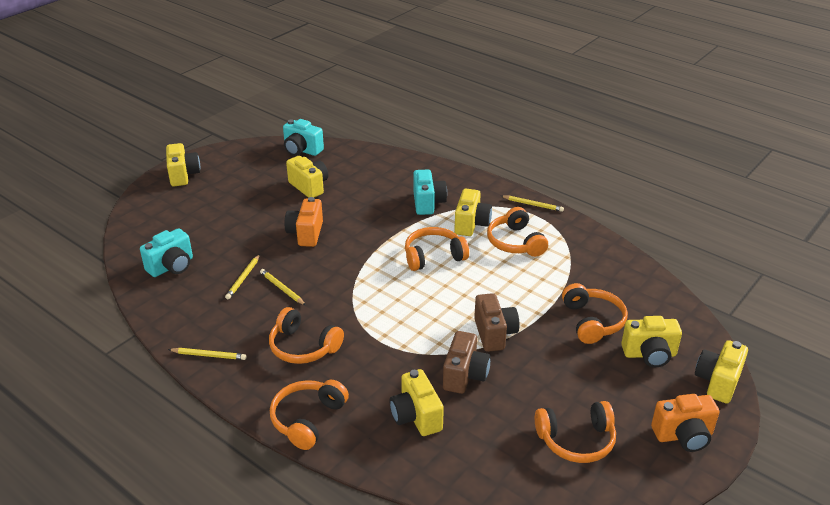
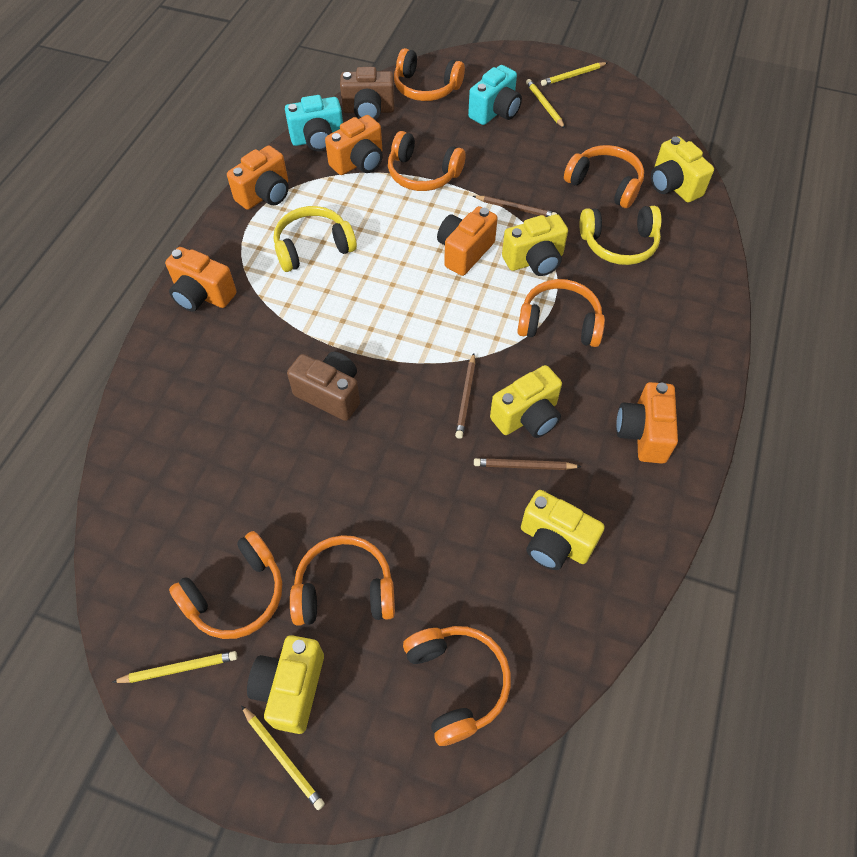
brown pencil: none = 0 -> [455,353,475,439] [473,196,557,217] [474,458,582,470] = 3
orange camera: [285,197,323,247] [651,394,719,452] = 2 -> [165,247,237,312] [227,146,289,210] [325,115,383,175] [437,206,498,276] [616,382,678,464] = 5
orange headphones: [269,307,344,364] [270,380,349,450] [405,227,469,271] [487,207,548,257] [535,401,616,463] [562,283,628,344] = 6 -> [169,531,282,639] [290,535,395,626] [388,131,465,191] [394,48,465,101] [403,626,511,746] [517,279,605,347] [564,145,644,208] = 7
turquoise camera: [140,228,193,277] [283,119,324,156] [413,170,447,215] = 3 -> [285,95,343,151] [468,65,522,125] = 2
yellow camera: [166,143,200,186] [286,156,328,198] [390,369,444,436] [454,189,492,236] [621,316,682,367] [695,340,748,404] = 6 -> [247,635,324,734] [490,365,562,438] [502,214,568,276] [521,490,605,570] [651,136,714,202] = 5
yellow headphones: none = 0 -> [274,206,357,272] [579,206,661,265] = 2

